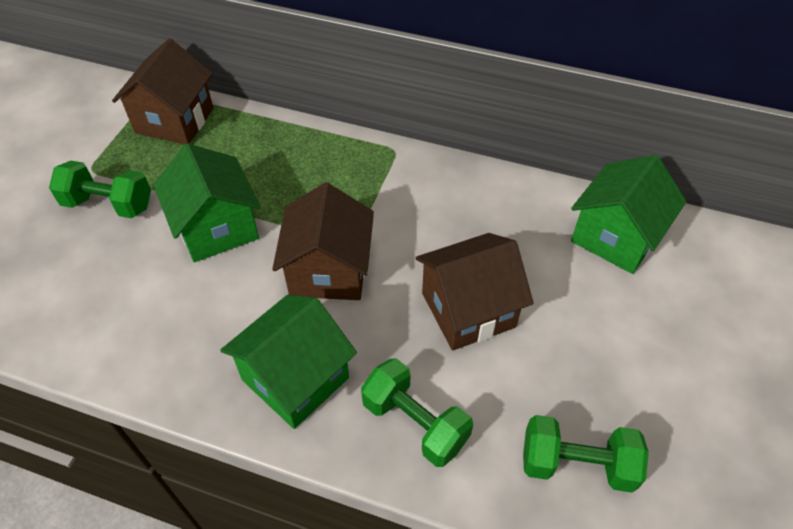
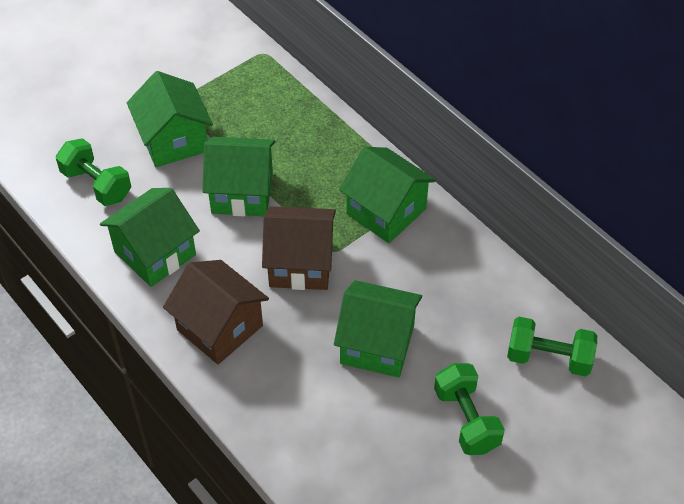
brown house: [112,39,214,144] [272,183,374,300] [416,233,534,351] = 3 -> [163,260,269,364] [262,206,336,290] = 2
green house: [153,143,261,262] [220,295,357,429] [571,155,687,274] = 3 -> [100,188,200,287] [127,71,213,167] [202,137,275,216] [334,280,422,378] [339,147,436,243] = 5

